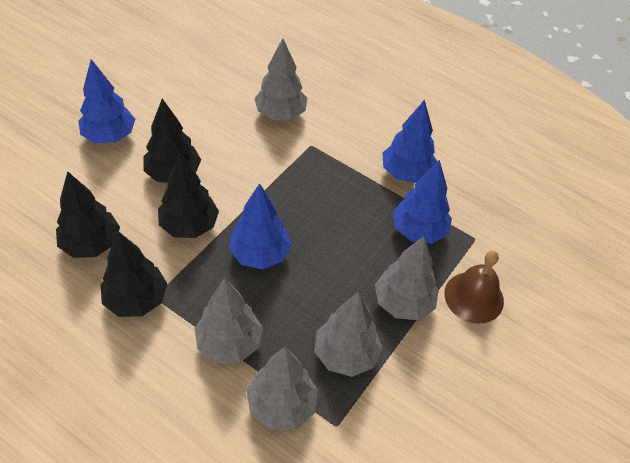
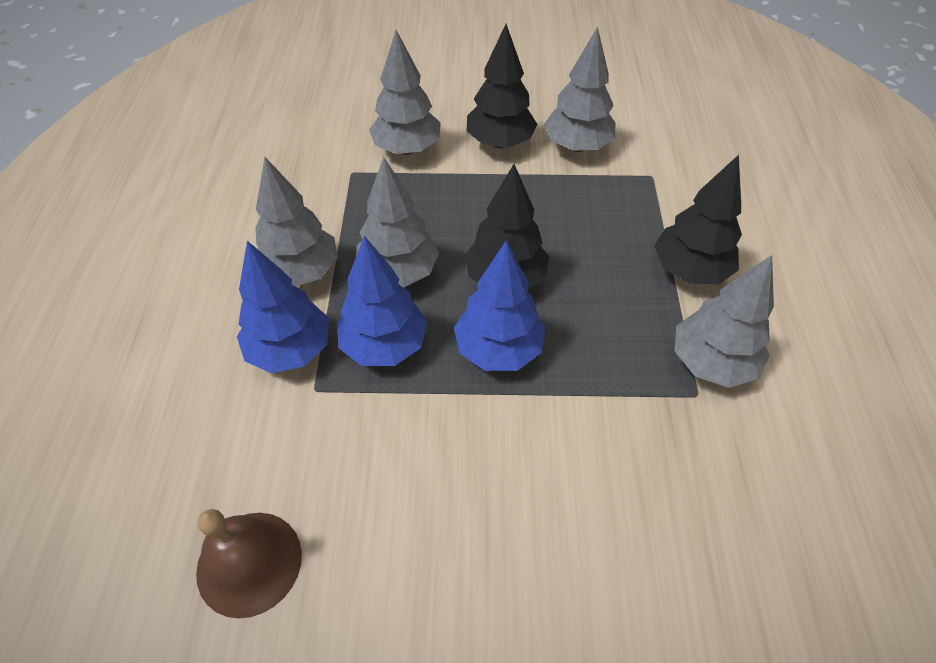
black tree: [56,171,120,258] [101,231,167,317] [144,99,201,183] [158,153,219,238] = 4 -> [465,164,549,289] [467,24,538,148] [654,155,742,285] = 3
blue tree: [78,59,135,143] [229,183,292,269] [383,100,437,183] [393,160,452,244] = 4 -> [237,241,329,373] [337,236,428,366] [454,241,545,371] = 3

